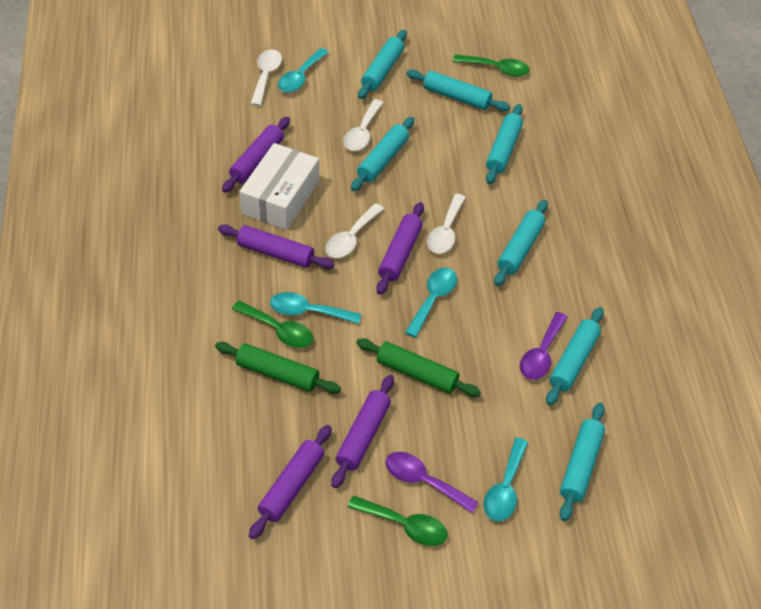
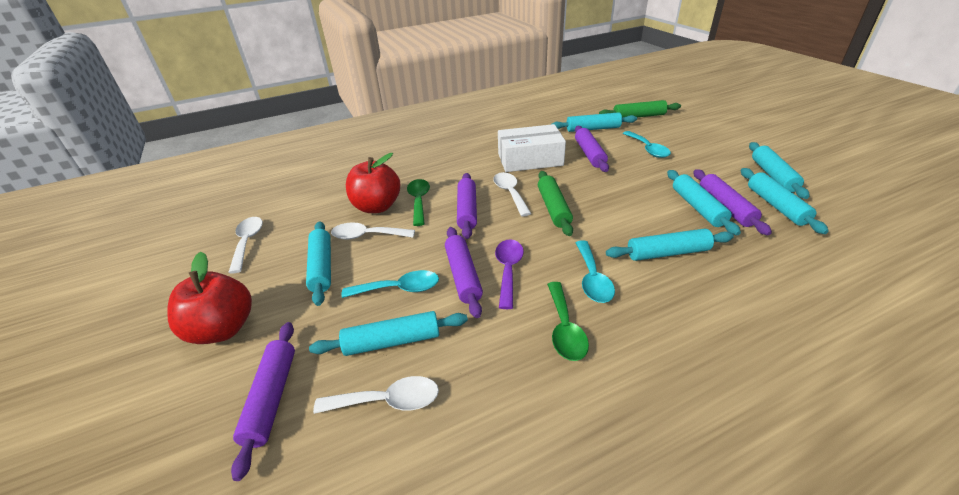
green spoon: [232,301,313,348] [348,496,447,546] [453,54,530,76] = 3 -> [407,179,430,226] [547,282,589,361] = 2
purple spoon: [385,452,479,513] [520,312,567,380] = 2 -> [495,239,524,309] = 1
red apple: none = 0 -> [167,252,252,344] [346,153,400,213] = 2
turquoise spoon: [270,292,361,324] [278,48,329,92] [405,268,457,338] [484,437,528,521] = 4 -> [342,270,439,298] [576,240,615,303] [623,131,671,158] = 3

